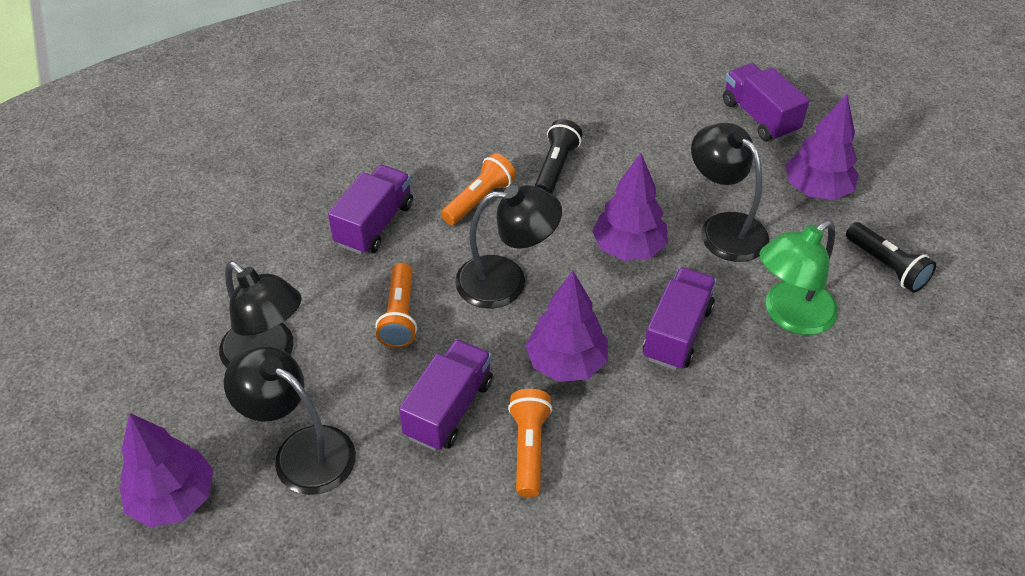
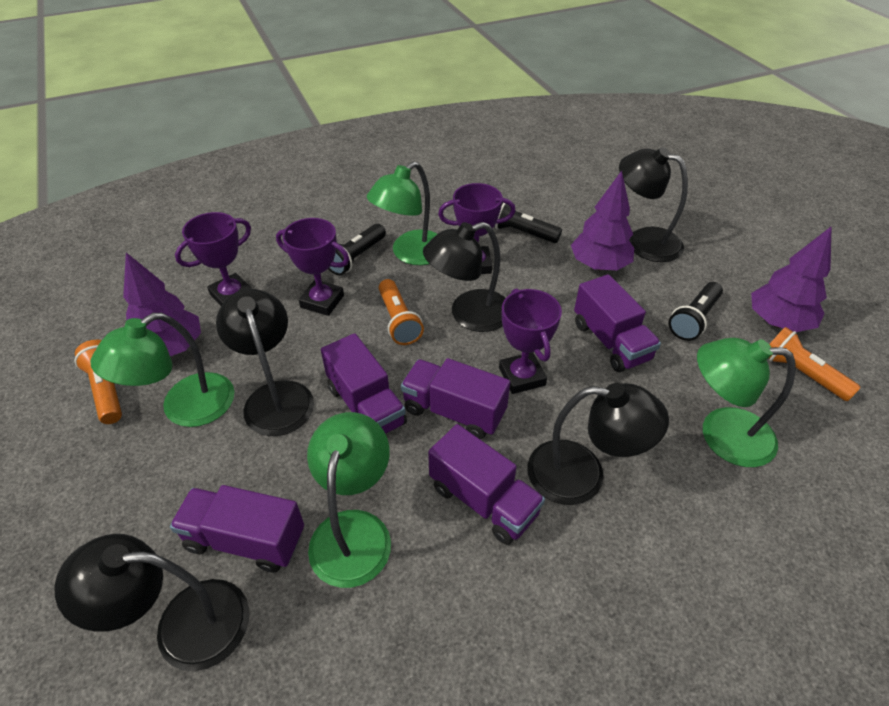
black flashlight: [535,119,582,194] [846,222,936,293] = 2 -> [328,224,386,275] [494,202,562,243] [669,282,723,341] = 3
black lamp: [219,261,302,368] [224,346,356,495] [455,185,562,309] [691,123,769,262] = 4 -> [55,534,249,671] [216,289,314,436] [423,222,505,332] [527,383,669,505] [619,147,688,262] = 5
green lamp: [759,220,838,335] = 1 -> [90,313,234,427] [307,412,391,588] [367,162,437,265] [697,338,796,467] = 4
purple tree: [119,413,213,527] [525,271,608,382] [592,153,668,261] [785,94,859,200] = 4 -> [123,253,201,356] [571,171,634,270] [751,226,832,332] = 3
purple trophy: none = 0 -> [175,212,252,306] [276,218,349,316] [438,183,516,274] [499,288,562,394] = 4
purple truck: [328,165,413,255] [399,339,493,451] [643,267,716,370] [723,63,809,141] = 4 -> [170,485,304,573] [321,333,407,434] [401,358,510,439] [428,424,545,545] [574,274,661,372] = 5

